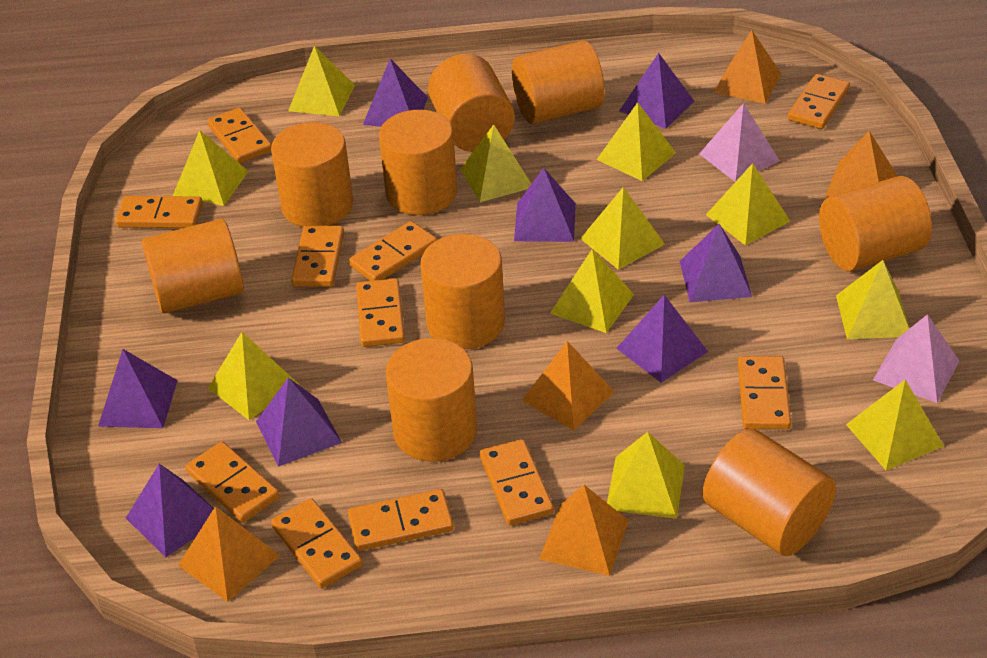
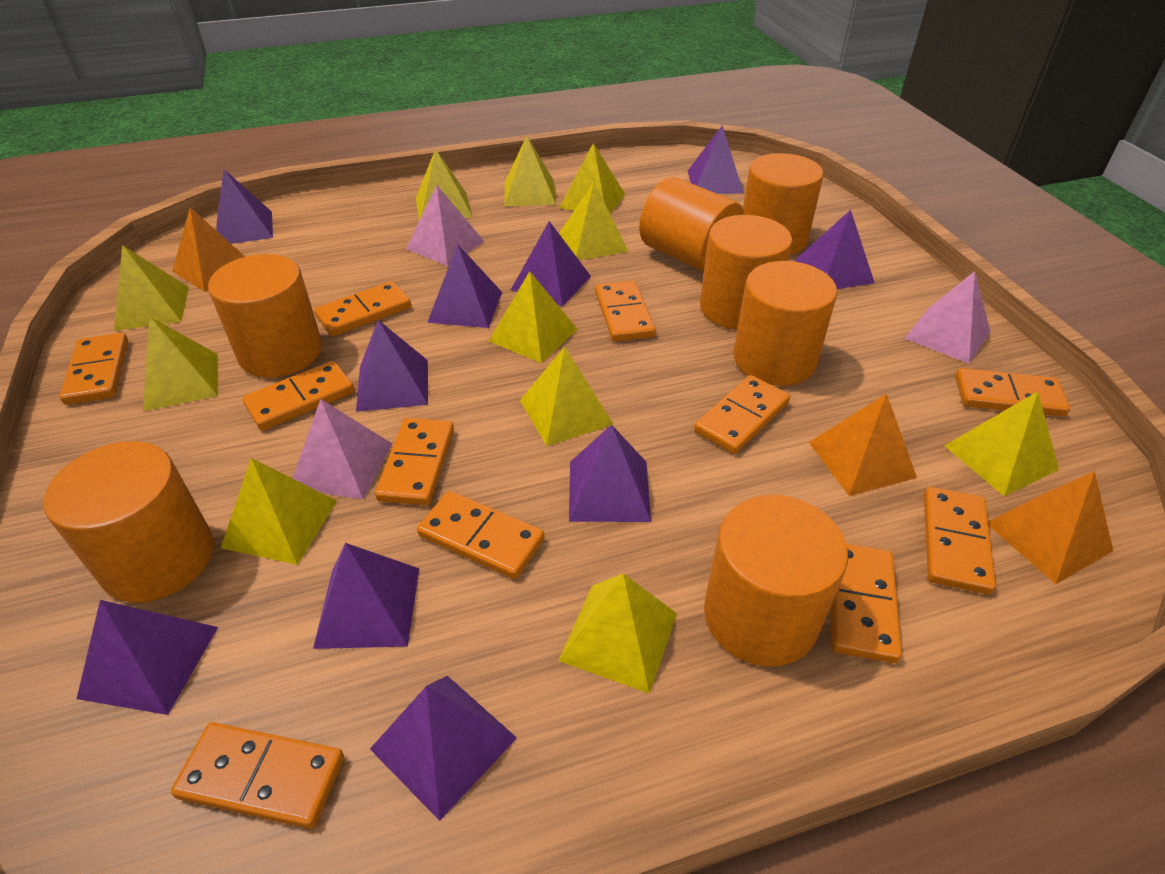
orange cylinder: [142,219,244,313] [271,122,353,227] [379,110,457,215] [385,338,477,462] [420,234,505,349] [428,54,515,152] [512,41,605,124] [703,429,836,556] [819,176,932,271] = 9 -> [44,441,214,603] [208,254,322,378] [639,177,745,272] [700,215,792,330] [704,495,848,667] [733,261,837,386] [743,153,824,255] = 7
orange pyramid: [178,506,280,602] [521,341,614,431] [539,485,629,576] [714,30,781,104] [825,131,896,197] = 5 -> [172,207,245,292] [809,393,917,496] [988,471,1113,584] = 3
pink pyramid: [699,103,780,182] [873,314,959,403] = 2 -> [293,399,392,500] [406,185,485,266] [904,271,990,364] = 3
purple pyramid: [98,349,178,428] [126,464,214,557] [256,377,342,467] [363,58,428,127] [514,168,576,242] [616,295,708,383] [619,53,694,129] [680,224,752,302] = 8 -> [77,600,218,715] [216,169,273,244] [313,543,419,649] [356,320,428,412] [370,676,517,821] [427,244,502,328] [511,221,591,307] [569,425,651,522] [688,125,744,194] [795,210,875,289] = 10

